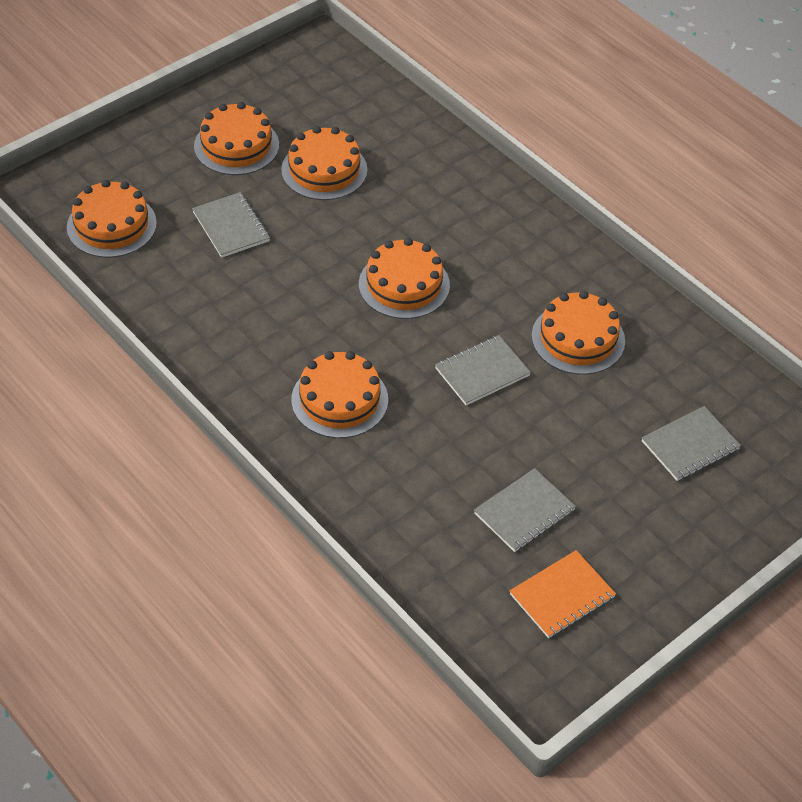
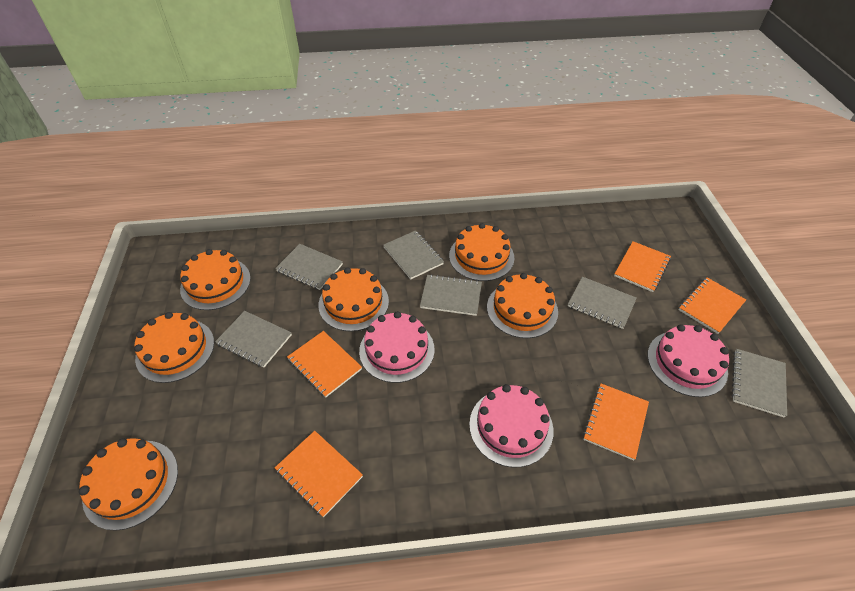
grey notebook: [192,192,270,258] [435,335,531,405] [474,468,576,552] [642,406,741,481] = 4 -> [215,311,292,367] [275,244,343,290] [383,230,444,280] [420,274,482,316] [568,277,637,329] [732,349,787,418] = 6
orange notebook: [510,550,616,638] = 1 -> [275,431,363,517] [287,331,362,397] [583,384,649,460] [614,241,671,292] [679,277,746,334] = 5
pink cake: none = 0 -> [359,311,435,383] [469,384,553,467] [648,324,729,397] = 3

